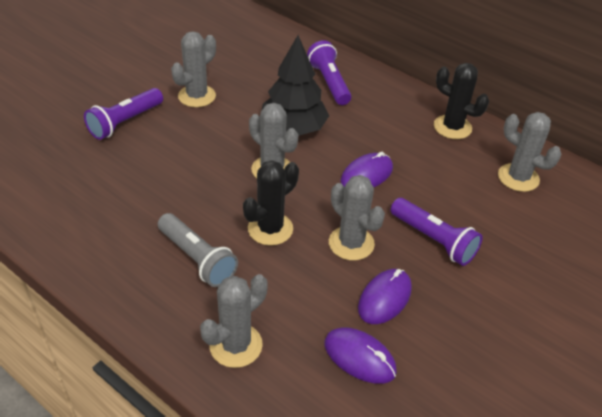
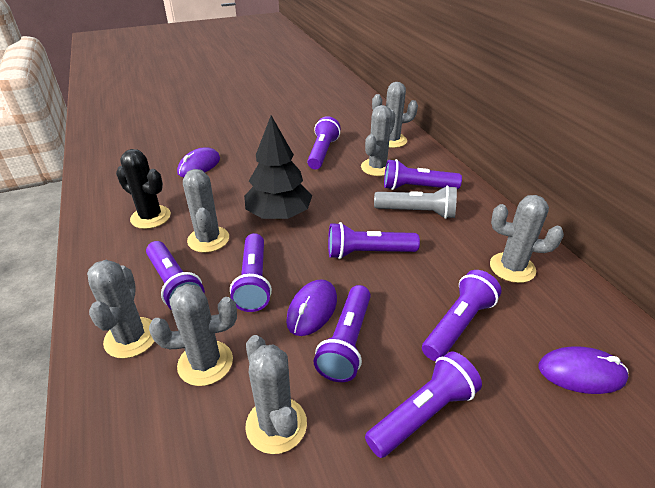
black cactus: [243,160,299,246] [434,63,489,139] = 2 -> [116,149,171,229] = 1
grey cactus: [171,31,216,107] [200,274,268,368] [249,103,298,178] [329,175,385,261] [498,112,562,192] = 5 -> [87,260,155,358] [149,284,237,386] [183,169,229,253] [245,335,307,454] [361,105,396,176] [372,82,418,148] [490,195,564,283] = 7
purple flashlight: [84,88,163,140] [307,40,351,105] [391,198,483,266] = 3 -> [146,241,205,309] [230,233,272,312] [307,116,341,169] [313,285,371,382] [328,222,420,259] [365,351,482,458] [384,159,462,190] [422,270,502,361] = 8

